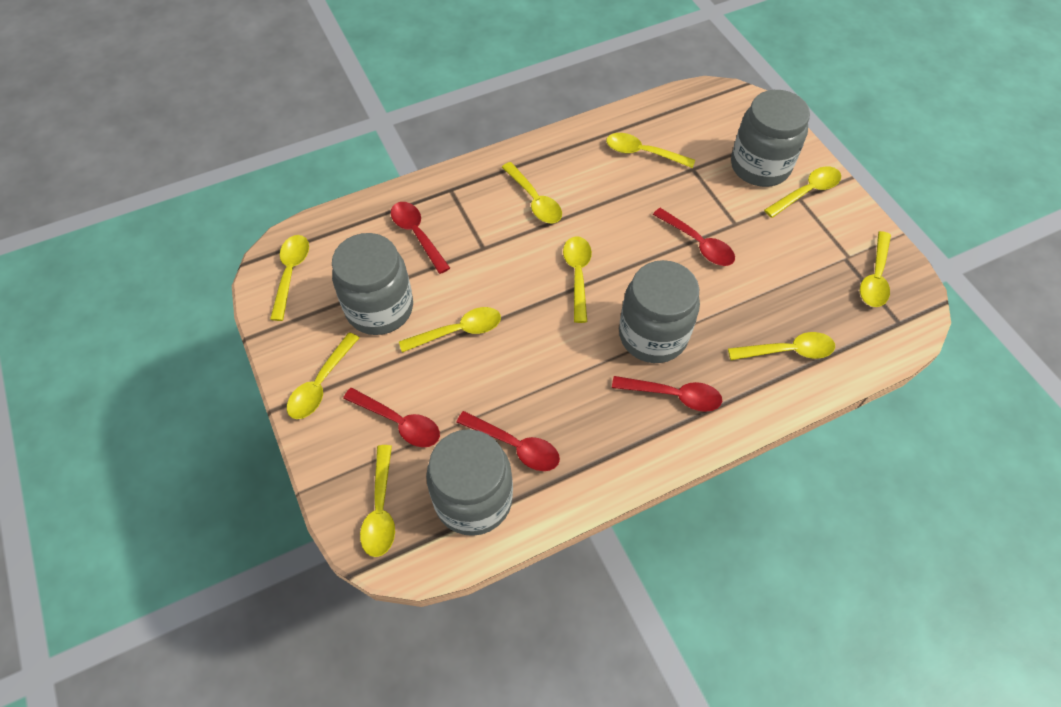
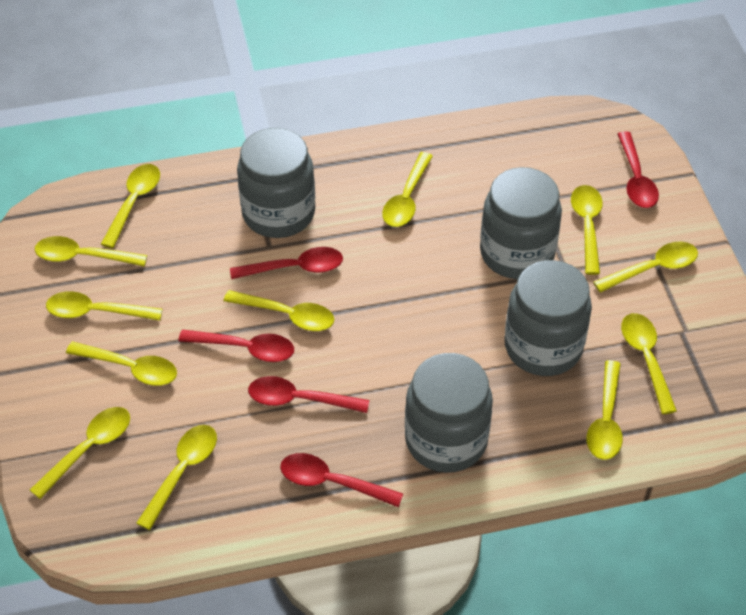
yellow spoon: [270,235,309,321] [287,332,359,419] [360,445,395,557] [399,307,501,353] [502,162,562,223] [563,236,592,323] [606,133,695,168] [728,332,835,360] [764,166,841,218] [860,231,891,307] = 10 -> [30,407,130,499] [35,236,147,266] [46,291,163,321] [66,342,177,386] [101,164,160,248] [136,425,217,530] [224,290,334,331] [382,152,433,227] [571,185,603,275] [587,360,623,460] [593,242,698,293] [621,313,677,414] = 12

